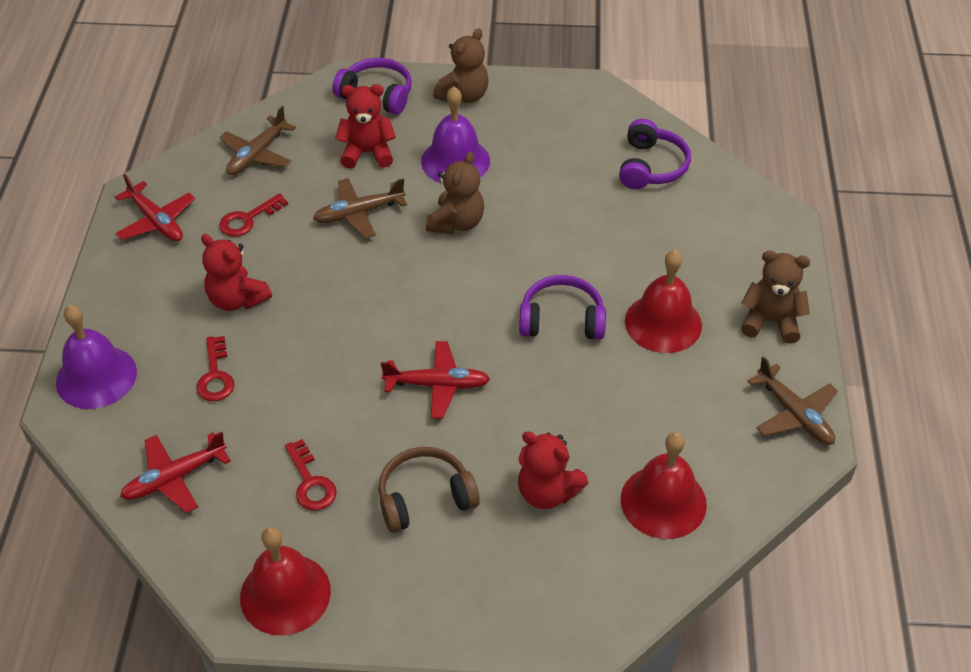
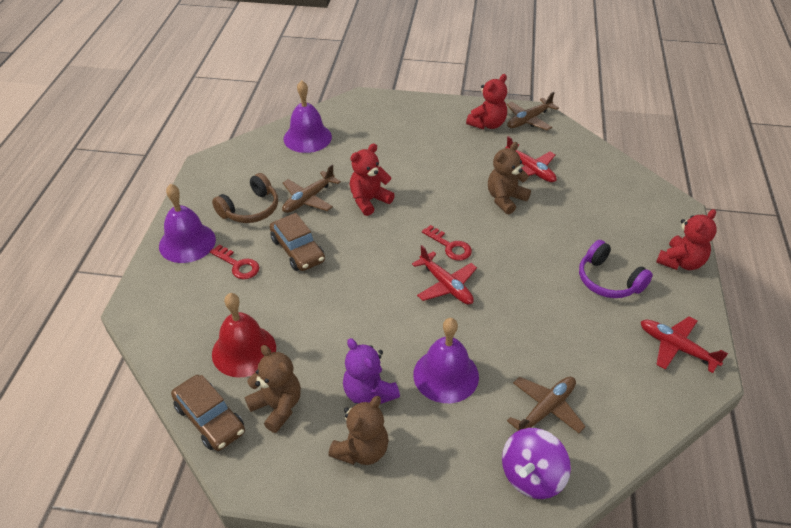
brown car: none = 0 -> [171,375,245,451] [270,213,325,271] = 2
purple bell: [56,305,137,409] [421,87,490,183] = 2 -> [159,184,216,263] [284,80,332,153] [413,318,479,403] = 3
purple headphones: [332,58,412,115] [519,275,606,340] [619,119,691,189] = 3 -> [579,240,653,298] = 1
purple spinning top: none = 0 -> [502,428,571,499] = 1
purple teddy bear: none = 0 -> [343,338,400,404] = 1
red bell: [240,527,331,636] [621,432,707,539] [625,250,702,353] = 3 -> [212,293,276,377] = 1
red key: [196,336,235,401] [219,193,288,237] [285,439,337,511] = 3 -> [210,244,259,279] [422,225,472,261] = 2

